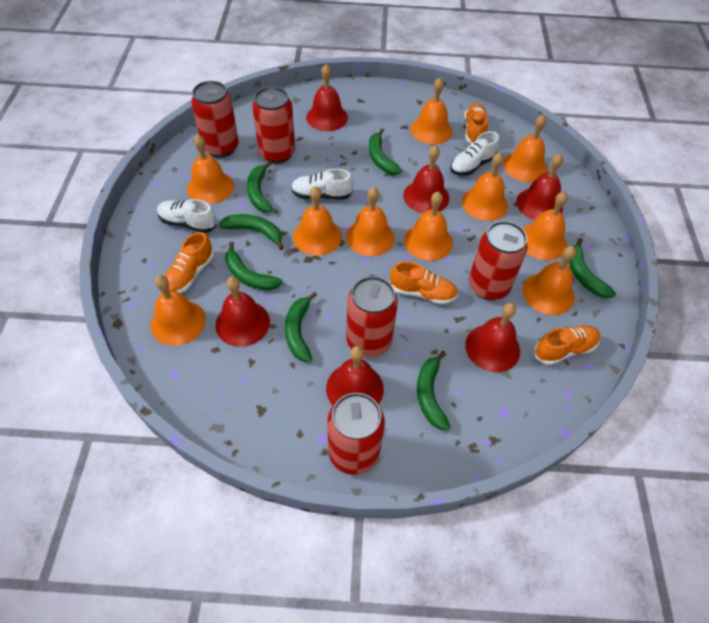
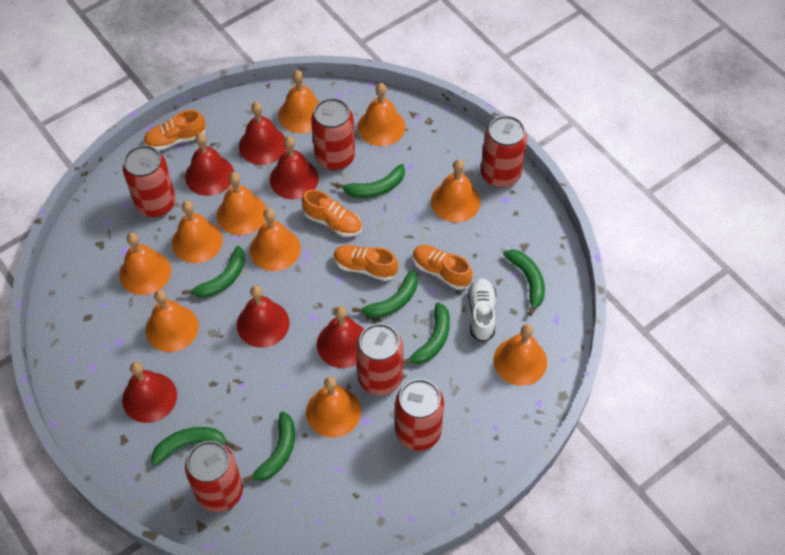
red can: [191,81,239,158] [252,87,295,163] [327,393,385,475] [346,276,398,357] [469,221,528,300] = 5 -> [123,145,176,217] [185,441,243,512] [311,98,355,170] [356,323,403,395] [395,379,444,451] [481,115,527,188] = 6
white shoe: [157,199,216,233] [291,169,353,200] [450,131,499,176] = 3 -> [468,278,496,342] = 1

